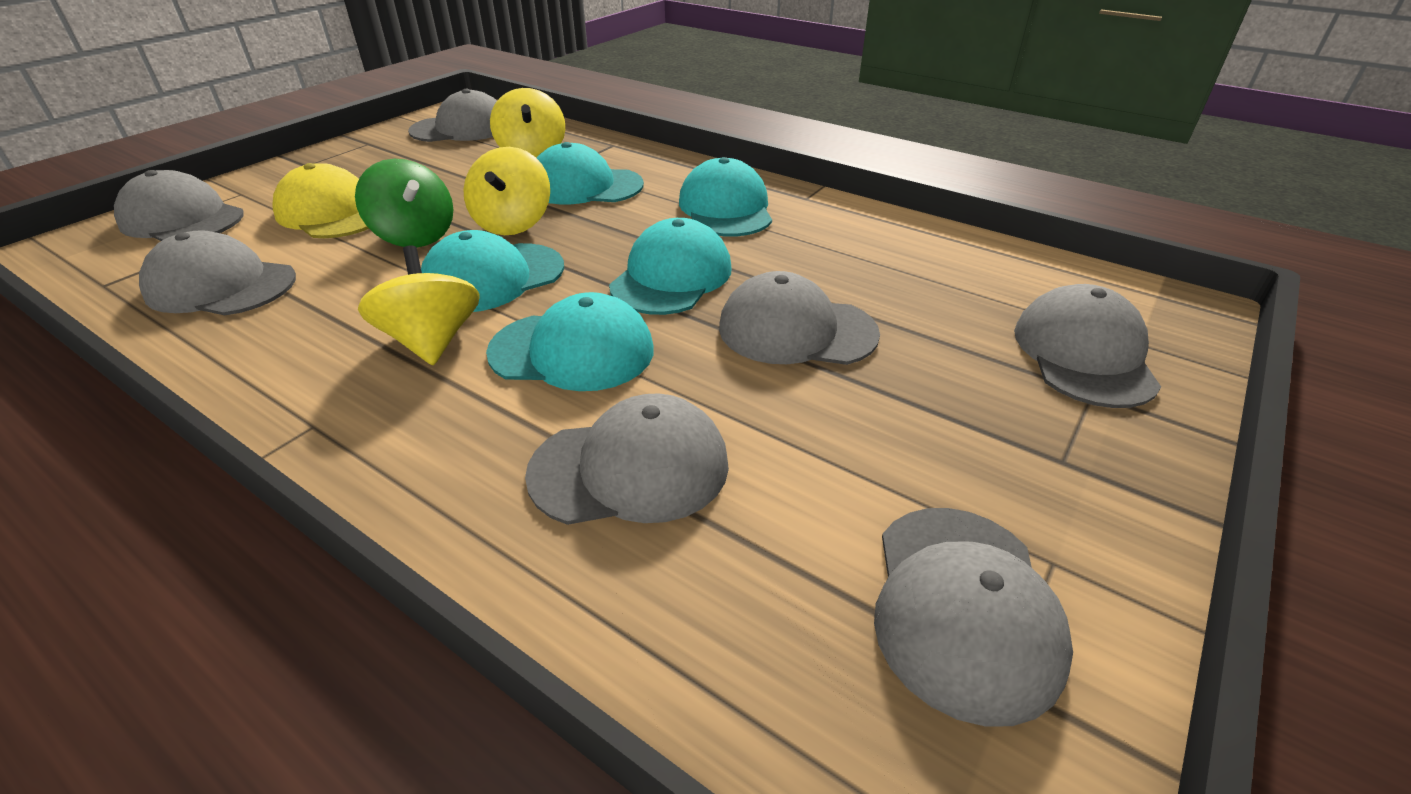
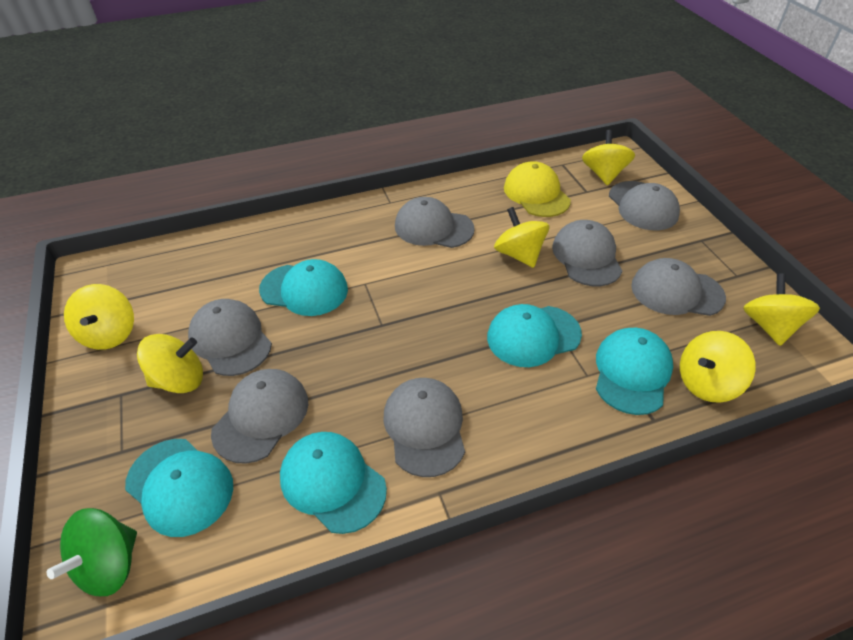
yellow spinning top: [358,245,480,365] [463,147,550,235] [490,88,565,158] = 3 -> [64,284,134,350] [137,334,203,393] [494,207,549,268] [582,130,635,186] [680,331,756,403] [743,273,820,346] = 6

